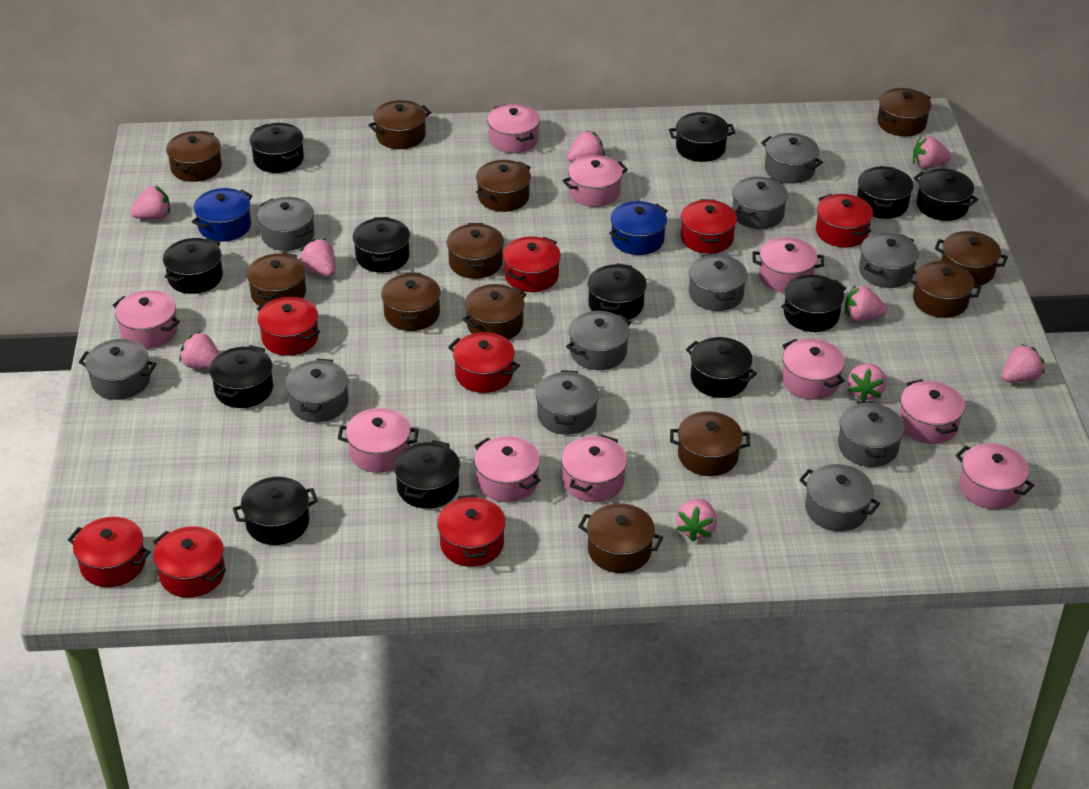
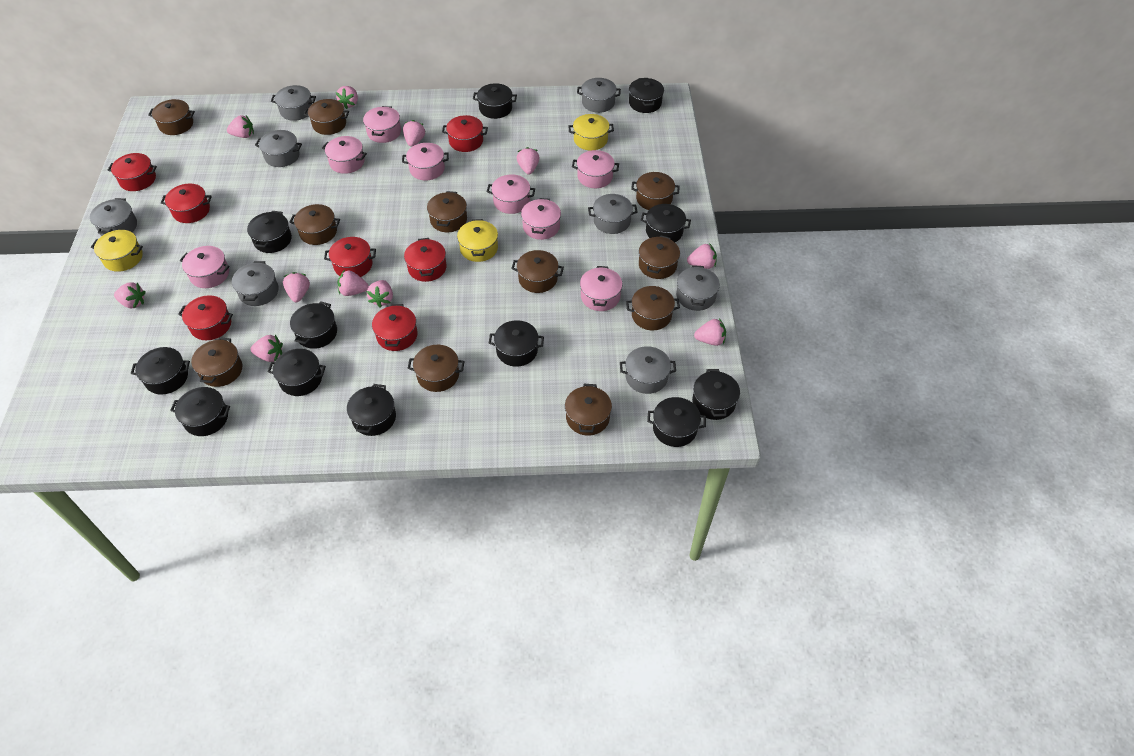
blue pot: [192,188,252,242] [609,201,668,255] = 2 -> none = 0
brown pot: [166,131,222,182] [247,252,306,306] [368,100,431,149] [381,273,441,331] [447,223,504,279] [463,284,527,340] [476,160,531,212] [578,503,663,573] [670,411,750,476] [878,88,931,136] [907,261,981,318] [935,231,1008,286] = 12 -> [148,99,195,135] [191,337,242,387] [290,204,340,245] [304,99,349,135] [407,345,465,392] [427,191,467,232] [511,250,564,293] [565,384,612,436] [626,286,680,330] [631,172,680,210] [639,235,680,279] = 11
grey pot: [79,339,156,400] [257,197,315,251] [285,359,349,422] [536,370,599,435] [566,311,631,370] [689,253,747,311] [732,176,788,229] [761,133,823,184] [799,464,880,532] [838,401,905,467] [859,233,919,288] = 11 -> [90,198,137,236] [232,261,279,306] [255,130,302,167] [271,85,316,121] [577,78,621,113] [588,194,638,234] [620,346,676,394] [676,265,720,311] = 8
pink pot: [113,290,180,349] [338,408,419,473] [474,436,541,502] [487,104,540,153] [561,435,627,502] [562,155,628,207] [753,237,824,293] [782,339,845,400] [899,379,965,444] [956,443,1034,510] = 10 -> [180,246,230,288] [322,136,367,174] [363,106,401,143] [402,143,449,180] [487,174,535,214] [521,198,561,240] [572,150,619,188] [580,266,622,311] = 8
pink strawberry: [130,185,170,219] [180,331,220,370] [300,239,335,276] [567,131,605,162] [676,499,717,542] [845,285,887,321] [848,363,886,401] [913,136,951,169] [1002,344,1044,383] = 9 -> [114,282,145,308] [227,115,254,138] [250,335,283,362] [283,272,310,302] [336,86,358,109] [338,270,369,296] [367,280,393,308] [403,120,425,147] [517,147,540,175] [687,243,717,269] [694,318,726,346] = 11
red pot: [68,517,151,587] [153,526,226,598] [257,297,320,356] [437,495,506,567] [448,332,520,393] [503,236,561,292] [681,199,737,254] [816,194,873,247] = 8 -> [108,153,157,191] [161,183,212,223] [178,295,233,340] [324,237,376,277] [372,304,418,351] [404,238,447,282] [442,115,488,152] = 7
yellow pot: none = 0 -> [91,230,143,272] [457,219,498,262] [568,114,614,150] = 3

